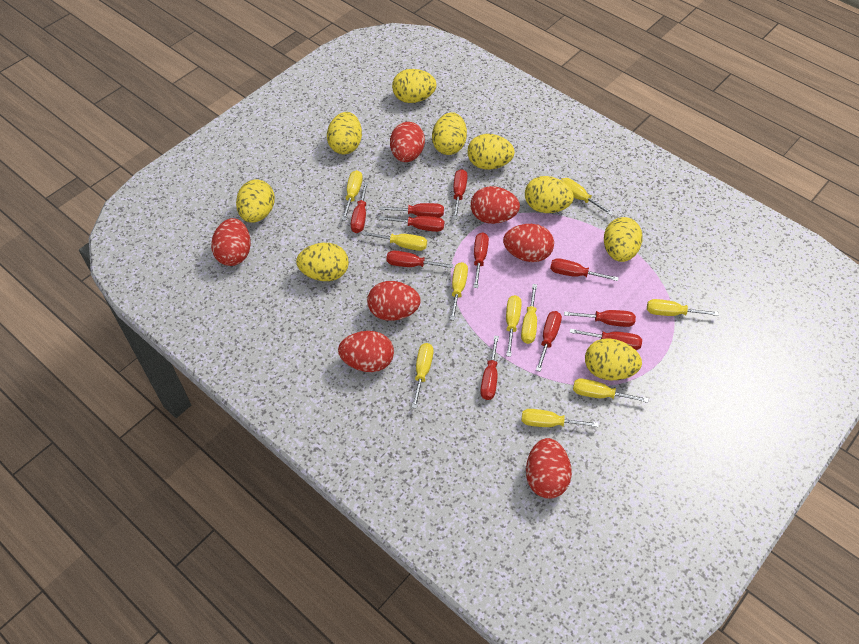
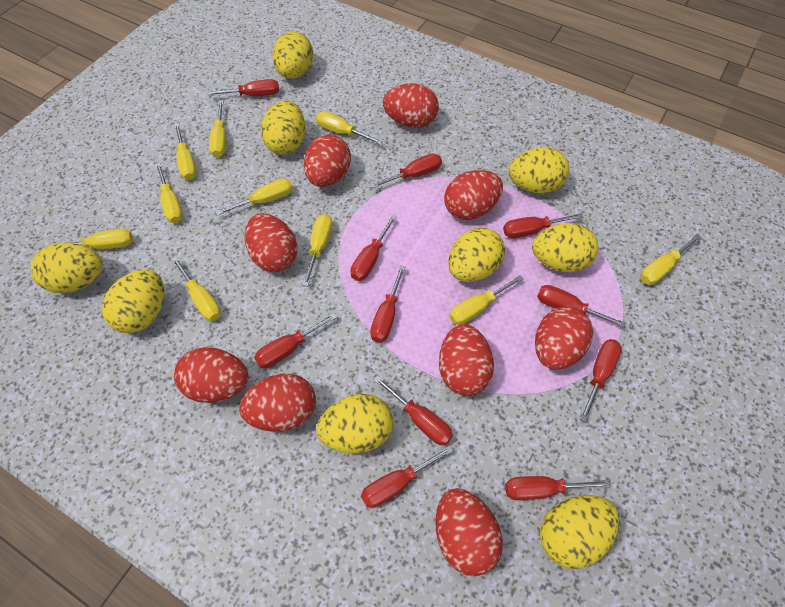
red egg: [211,218,251,266] [338,331,394,372] [367,281,421,321] [390,122,425,162] [471,186,520,224] [503,224,554,262] [526,438,572,499] = 7 -> [174,347,248,403] [239,374,316,432] [245,213,297,272] [304,134,351,187] [383,83,439,128] [435,488,503,576] [439,324,494,396] [444,170,503,220] [535,307,593,370] = 9

